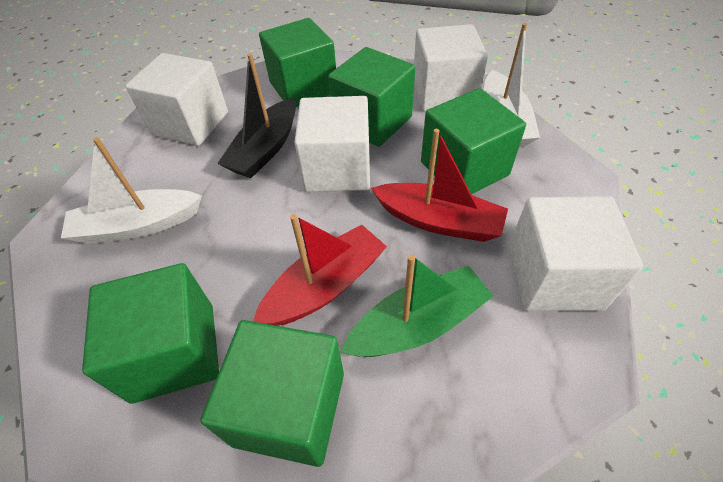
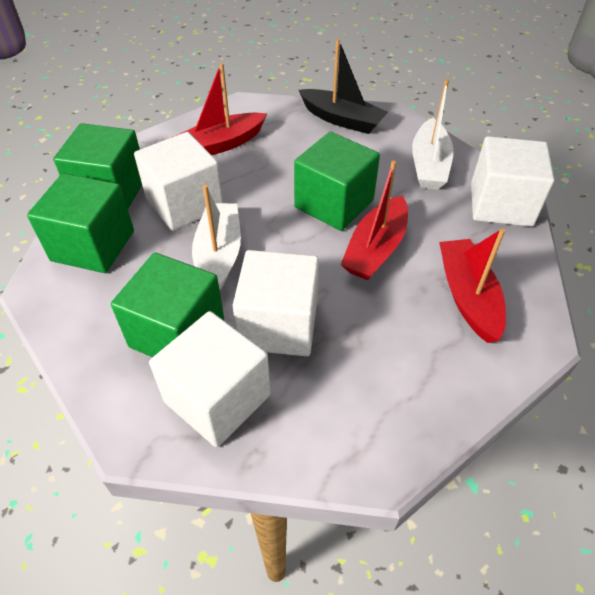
green boat: [340,254,493,357] = 1 -> none = 0
green cube: [82,263,219,404] [200,320,344,467] [259,18,336,107] [328,47,415,147] [421,88,526,194] = 5 -> [27,173,134,273] [53,123,142,209] [111,253,224,357] [294,132,380,231] = 4
red boat: [253,214,387,326] [371,129,508,242] = 2 -> [173,63,267,155] [341,161,408,280] [439,228,506,343] = 3

